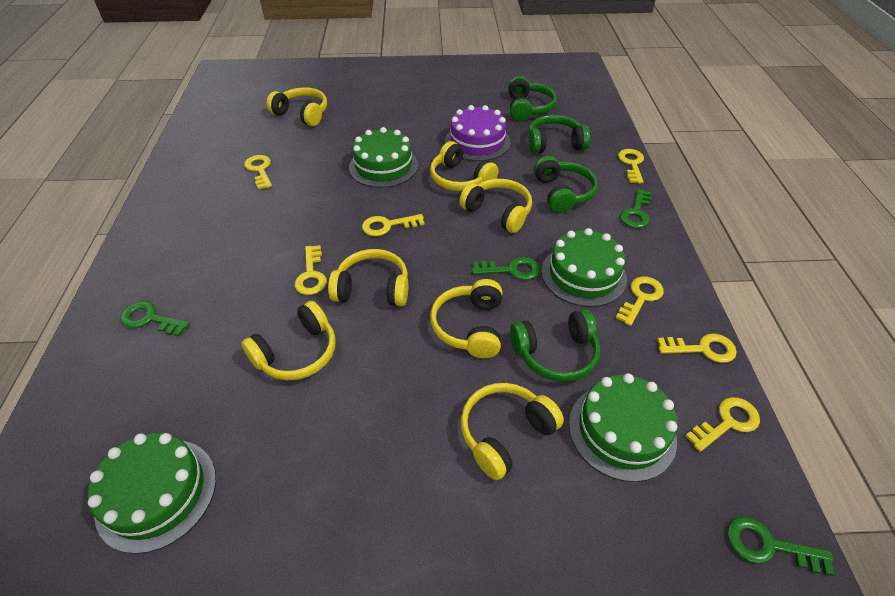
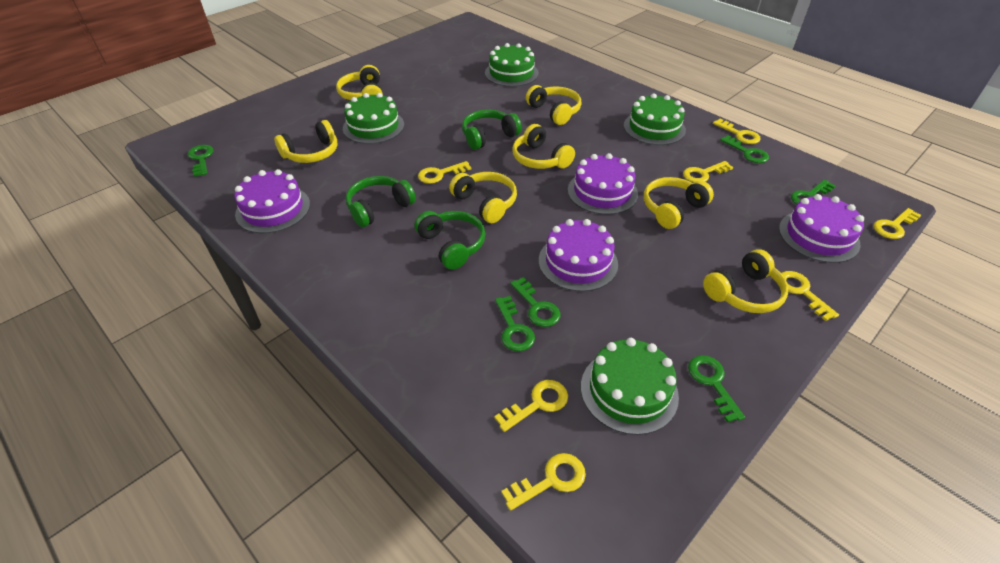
green headphones: [508,76,557,121] [510,309,600,382] [529,115,591,154] [534,156,598,213] = 4 -> [346,176,416,227] [415,211,486,270] [462,109,522,150] = 3
green key: [120,301,190,336] [472,257,540,280] [620,189,652,228] [727,516,834,576] = 4 -> [188,145,213,177] [495,296,535,351] [510,277,560,327] [688,355,745,423] [720,135,769,163] [791,180,836,205] = 6
purple cake: [445,105,511,161] = 1 -> [234,169,310,233] [539,219,618,292] [568,153,638,215] [779,194,864,263] = 4

